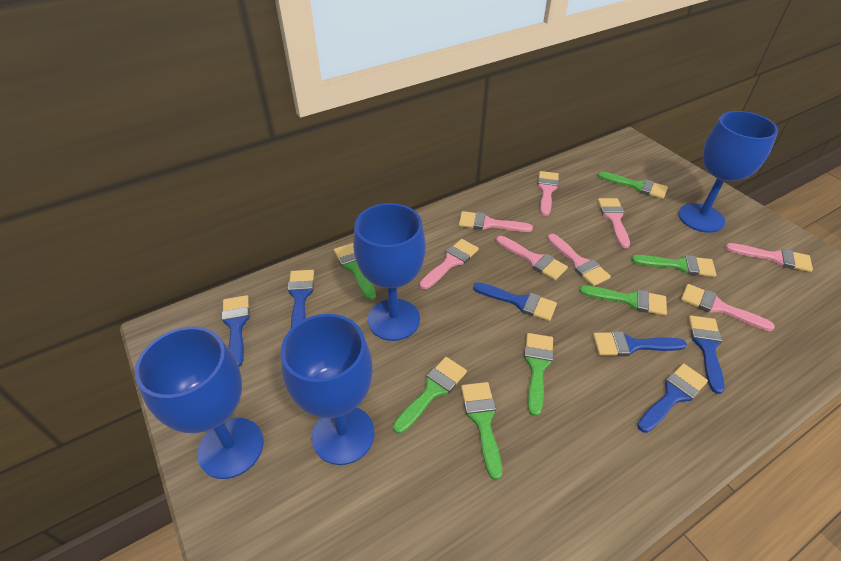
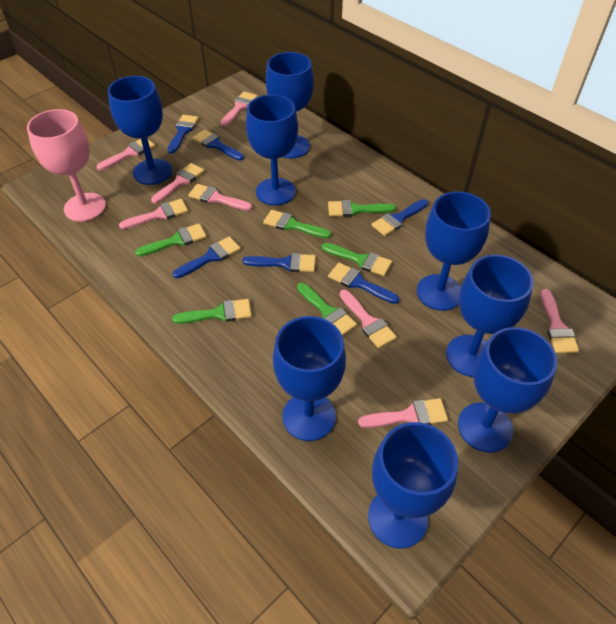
blue goblet: [135,327,263,479] [280,314,375,465] [354,203,426,341] [678,111,778,233] = 4 -> [108,76,172,185] [246,94,298,206] [266,52,314,158] [273,316,346,441] [368,422,458,549] [417,191,491,311] [446,255,534,377] [458,327,557,453] = 8
green brush: [334,243,376,300] [393,357,467,434] [461,382,502,480] [524,333,553,416] [579,285,667,316] [598,172,668,199] [631,255,716,277] = 7 -> [135,224,207,256] [172,299,252,324] [263,210,331,238] [297,283,357,336] [322,243,392,276] [328,200,396,217] = 6
pink goblet: none = 0 -> [27,109,106,222] = 1

